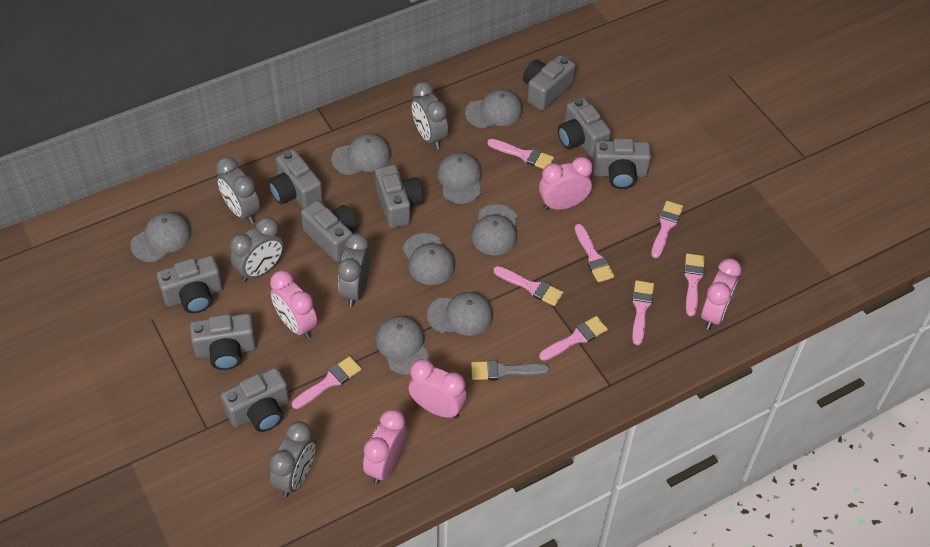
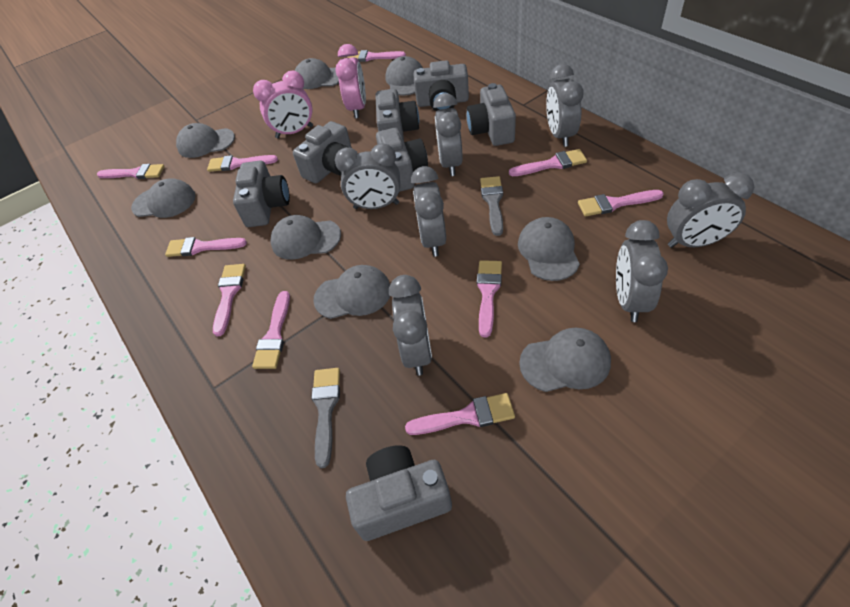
grey brush: [471,360,550,380] = 1 -> [311,368,340,468] [480,176,503,236] = 2
grey camera: [157,255,223,313] [190,313,257,370] [221,368,290,432] [268,149,323,208] [301,200,359,262] [375,165,424,228] [523,55,575,111] [558,98,611,157] [593,138,651,189] = 9 -> [233,161,290,227] [293,121,352,183] [346,445,452,541] [375,89,419,141] [376,128,428,192] [414,60,469,111] [466,83,516,146] = 7
grey clock: [216,157,260,224] [230,217,284,282] [269,421,315,497] [338,233,370,307] [412,82,448,149] = 5 -> [335,143,400,209] [389,275,432,376] [411,166,446,257] [433,93,463,176] [546,64,583,147] [616,220,668,322] [667,172,754,248] = 7
pink brush: [292,356,362,409] [487,139,554,169] [493,266,564,306] [539,316,608,361] [574,224,615,283] [632,280,654,345] [651,201,683,258] [684,253,705,316] = 8 -> [97,164,165,179] [165,237,247,257] [207,155,278,172] [213,264,246,336] [252,291,290,369] [347,50,406,62] [405,393,515,435] [477,260,502,337] [509,149,587,176] [578,190,664,216] = 10
pink clock: [270,270,317,339] [363,409,407,484] [408,359,467,418] [539,157,593,210] [701,258,741,330] = 5 -> [253,71,313,138] [336,44,366,118] = 2

